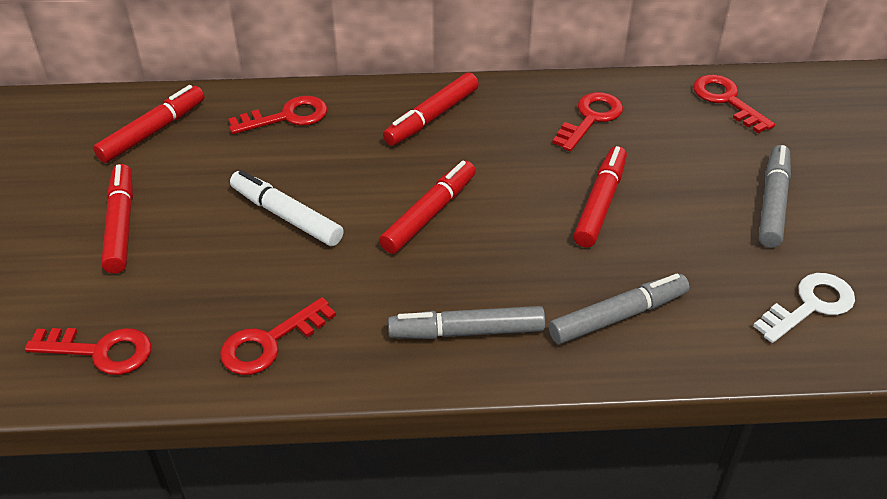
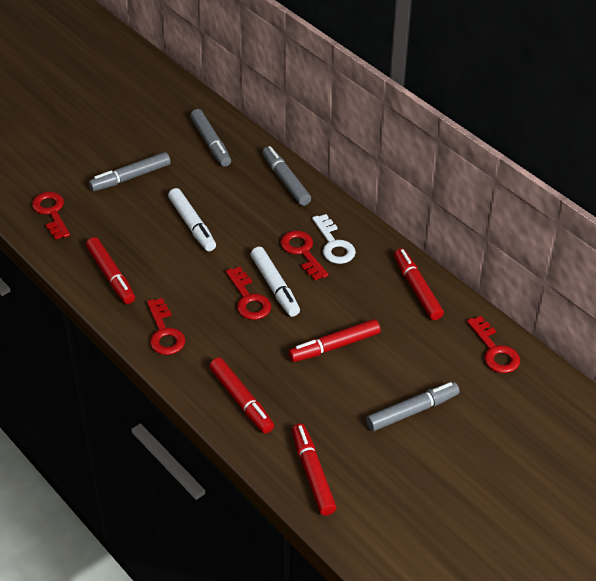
grey marker: [388,306,545,339] [549,274,689,344] [759,145,791,248] = 3 -> [89,152,171,191] [190,109,231,167] [262,146,311,206] [366,382,459,431] = 4
white marker: [230,170,344,246] = 1 -> [168,188,216,251] [251,247,300,317] = 2

